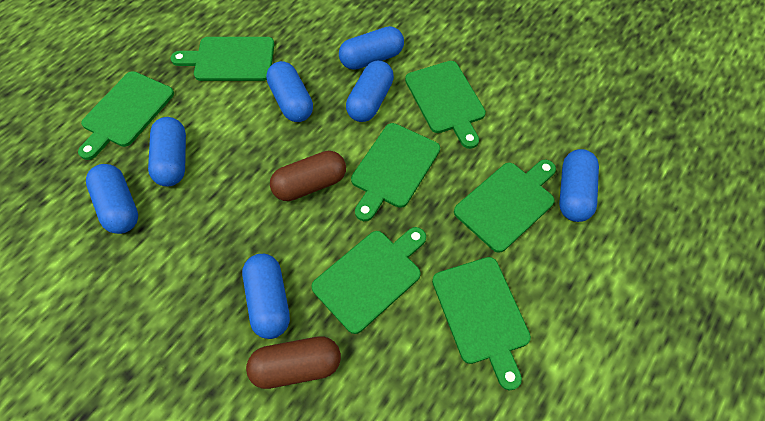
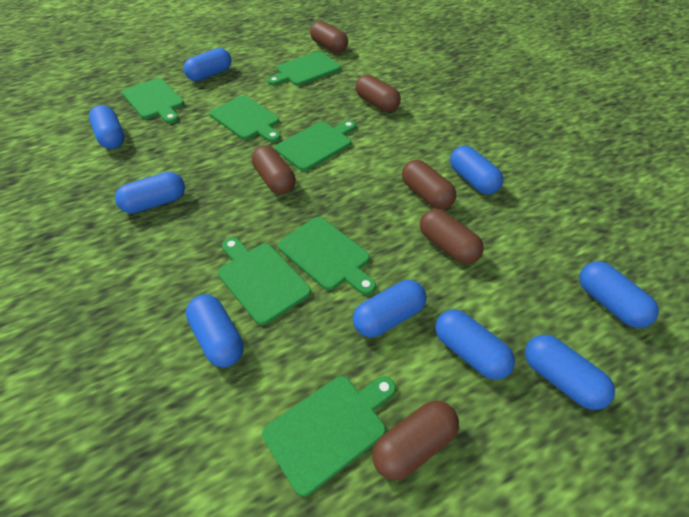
blue capsule: [86,164,138,234] [148,117,186,186] [242,254,290,339] [266,61,313,122] [339,26,404,70] [346,61,394,122] [559,149,599,222] = 7 -> [89,105,125,149] [115,172,185,214] [184,48,231,81] [186,295,244,367] [353,280,426,337] [435,309,515,380] [450,145,503,195] [525,335,615,410] [579,261,659,328] = 9
brown capsule: [246,336,341,389] [270,151,346,201] = 2 -> [252,145,295,194] [310,21,348,53] [355,74,401,112] [372,401,459,481] [402,160,456,210] [420,209,484,264] = 6

